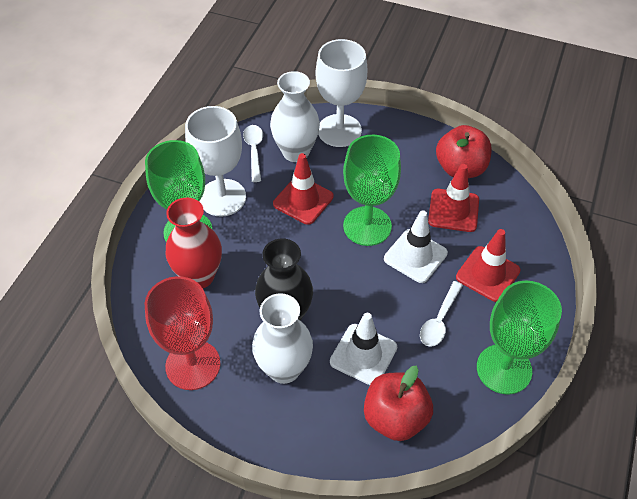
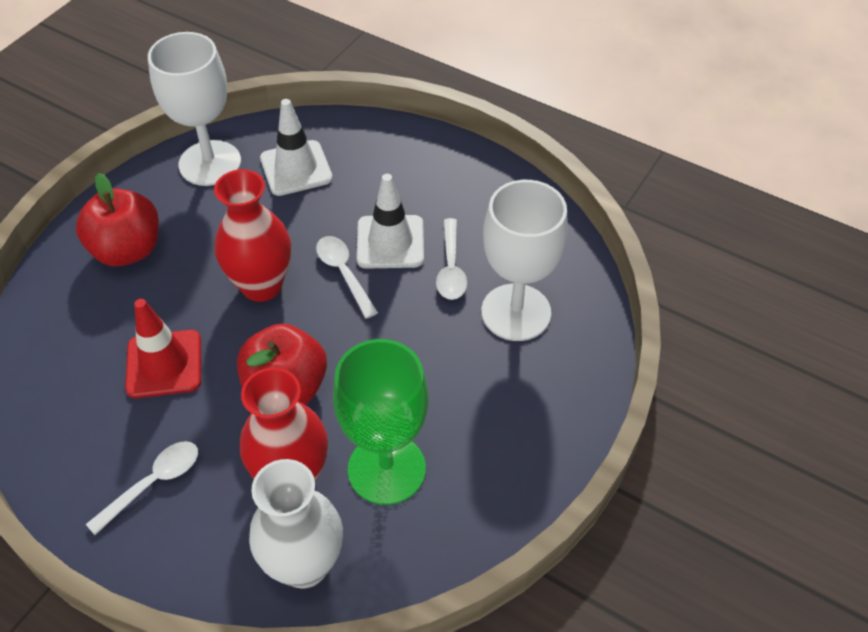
black vase: [255,238,313,321] = 1 -> none = 0
green goblet: [145,140,213,242] [343,135,401,246] [477,281,562,395] = 3 -> [333,339,429,505] = 1
red goblet: [145,276,221,390] = 1 -> none = 0
red traffic cone: [273,153,334,225] [428,164,479,232] [456,229,521,302] = 3 -> [125,299,201,398] = 1
red vase: [166,198,222,288] = 1 -> [214,169,291,302] [240,367,328,482] = 2
white spoon: [243,125,263,182] [420,281,463,347] = 2 -> [86,441,198,535] [316,236,378,319] [436,218,467,300] = 3
white vase: [252,293,313,384] [270,71,320,162] = 2 -> [249,459,343,588] = 1

